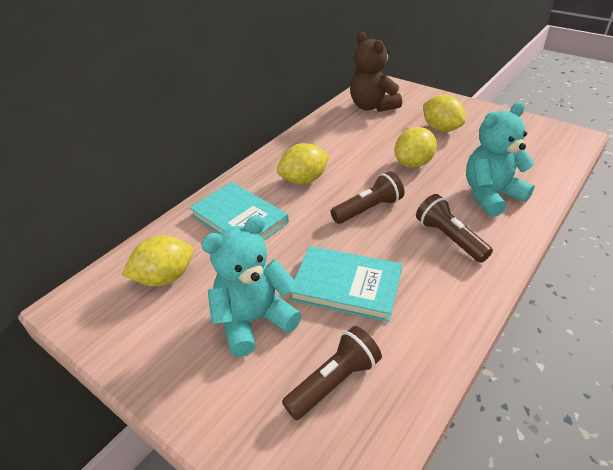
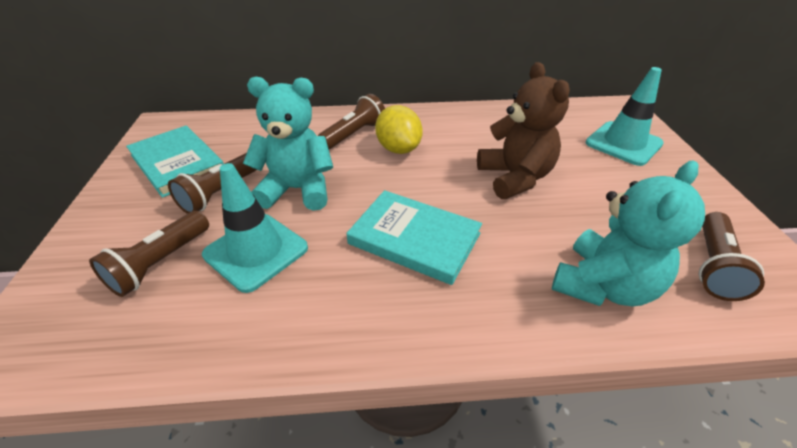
brown flashlight: [282,326,382,420] [331,171,405,224] [416,194,493,263] = 3 -> [89,211,209,297] [168,153,257,214] [318,94,385,149] [698,212,765,301] = 4
turquoise traffic cone: none = 0 -> [202,163,308,293] [585,67,664,166] = 2
yellow lemon: [122,236,193,286] [277,143,330,184] [395,127,437,168] [423,95,466,132] = 4 -> [375,105,423,154] = 1

